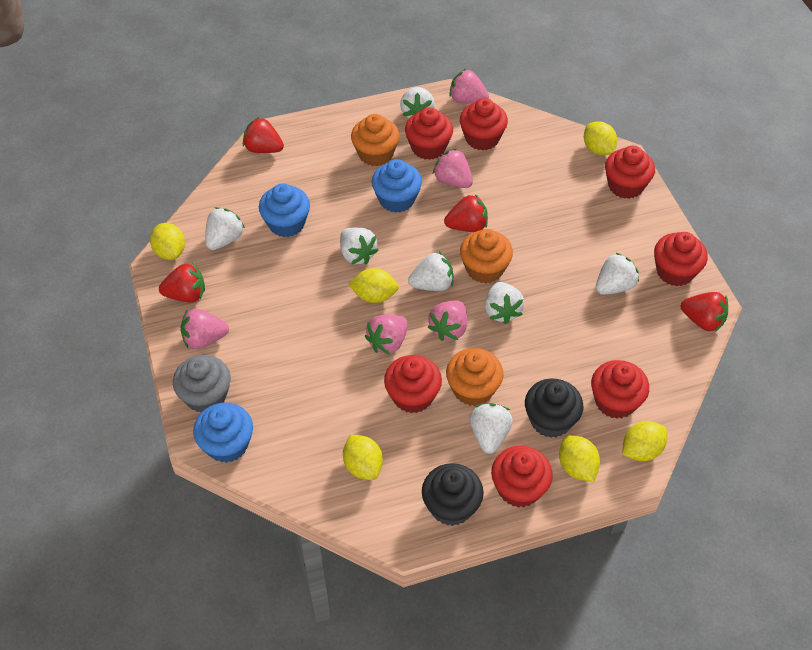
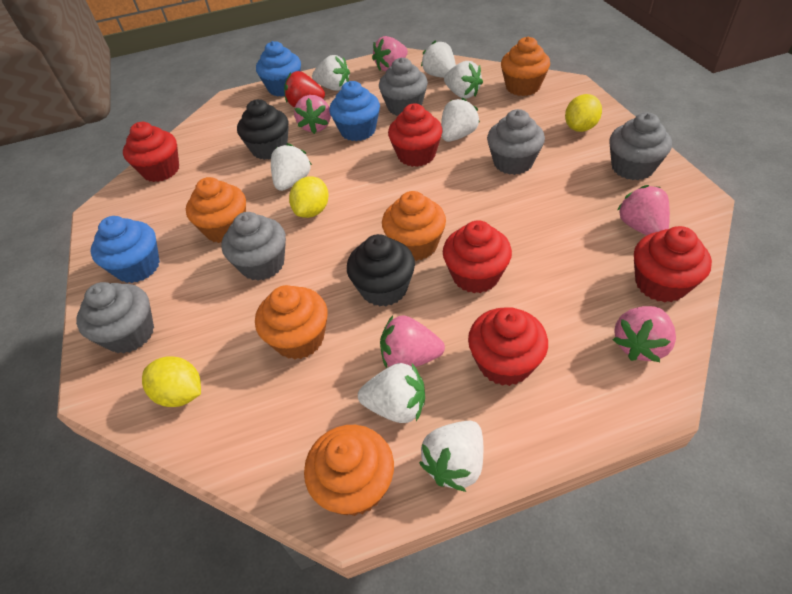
grey cupcake: [173,355,231,412] = 1 -> [76,282,154,354] [221,212,286,281] [379,57,428,116] [487,109,545,175] [609,113,672,180] = 5
orange cupcake: [351,114,400,166] [446,348,503,406] [460,229,513,284] = 3 -> [186,177,246,243] [255,285,328,360] [304,425,394,516] [382,191,446,261] [501,37,550,96] = 5
red cupcake: [384,355,442,413] [405,107,453,160] [460,98,508,151] [491,446,553,508] [591,360,649,419] [605,146,655,199] [654,232,708,286] = 7 -> [123,122,179,182] [388,103,443,167] [443,220,512,293] [468,307,548,386] [634,226,712,302] = 5
red strawberry: [159,263,205,303] [243,117,284,153] [444,194,488,232] [681,292,728,332] = 4 -> [284,71,325,107] = 1
yellow lemon: [150,223,185,260] [343,435,383,480] [348,268,399,303] [559,435,600,482] [584,121,617,155] [622,421,667,461] = 6 -> [142,356,201,407] [289,176,329,218] [565,94,602,132] = 3

